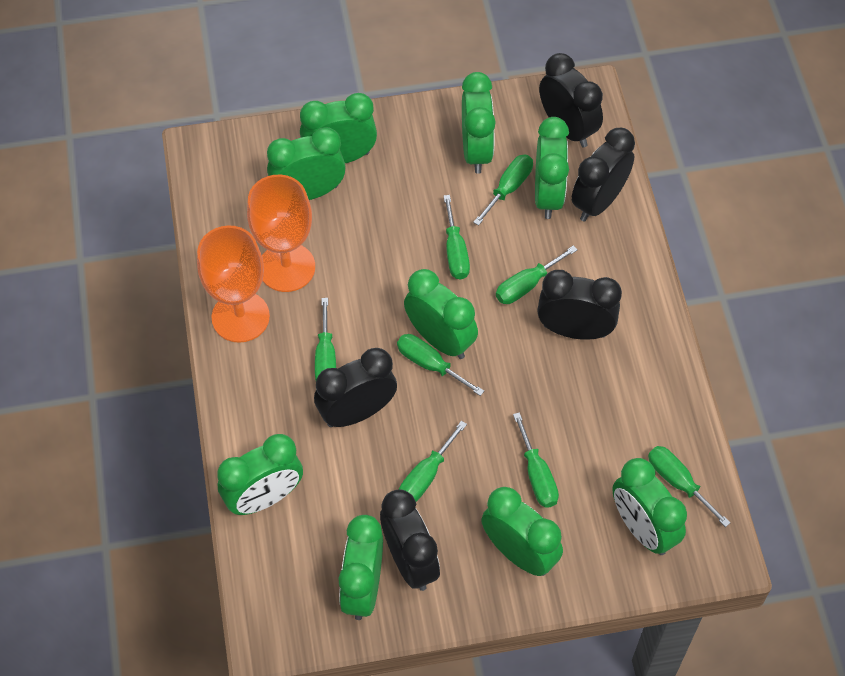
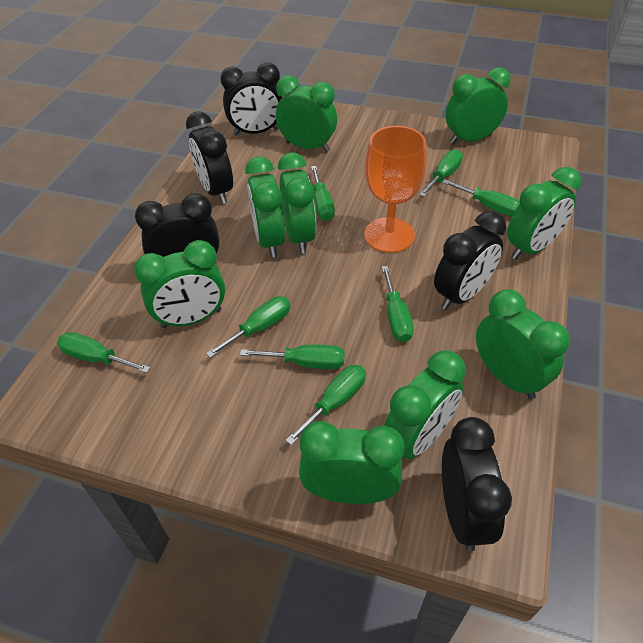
orange goblet: [197,225,270,343] [247,175,315,292] = 2 -> [364,126,427,253] = 1

